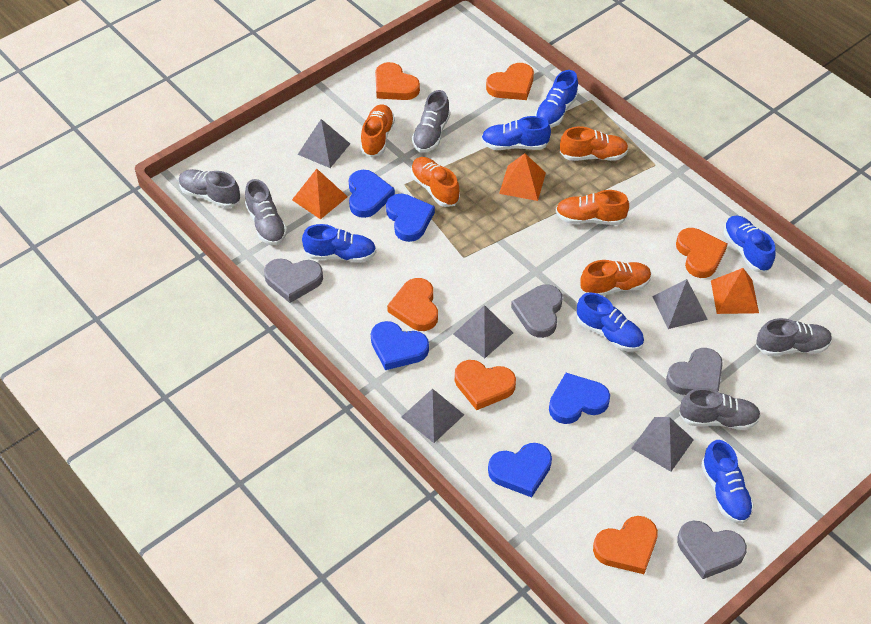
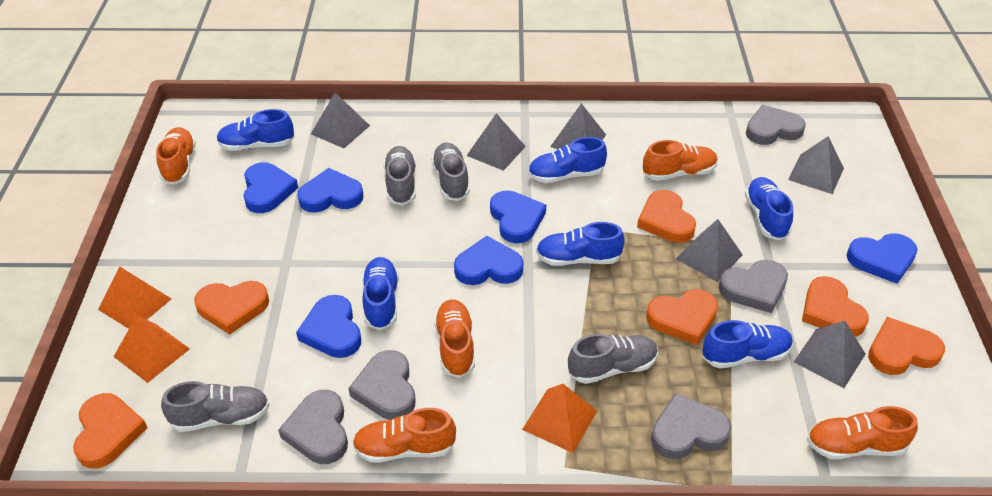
blue heart: [349,170,395,218] [371,321,429,370] [386,194,435,242] [488,443,552,497] [549,373,610,424] = 5 -> [243,162,298,213] [296,295,361,358] [297,168,364,212] [454,236,524,285] [490,191,546,243] [847,233,917,284] = 6
grey heart: [264,258,323,303] [511,284,562,338] [666,348,723,395] [677,520,747,579] = 4 -> [278,390,348,464] [349,350,416,420] [651,393,731,459] [719,260,788,313] [746,105,806,145] = 5
grey pyramid: [298,119,350,168] [402,389,464,443] [453,305,513,358] [631,417,694,472] [652,279,708,329] = 5 -> [311,93,370,148] [467,113,526,171] [550,103,606,149] [676,219,743,282] [788,136,844,194] [794,321,865,388] = 6
grey shoe: [179,169,240,208] [245,179,287,245] [412,90,450,152] [679,388,761,430] [756,318,832,356] = 5 -> [161,381,269,432] [383,146,416,205] [431,143,470,201] [568,334,658,384] = 4

